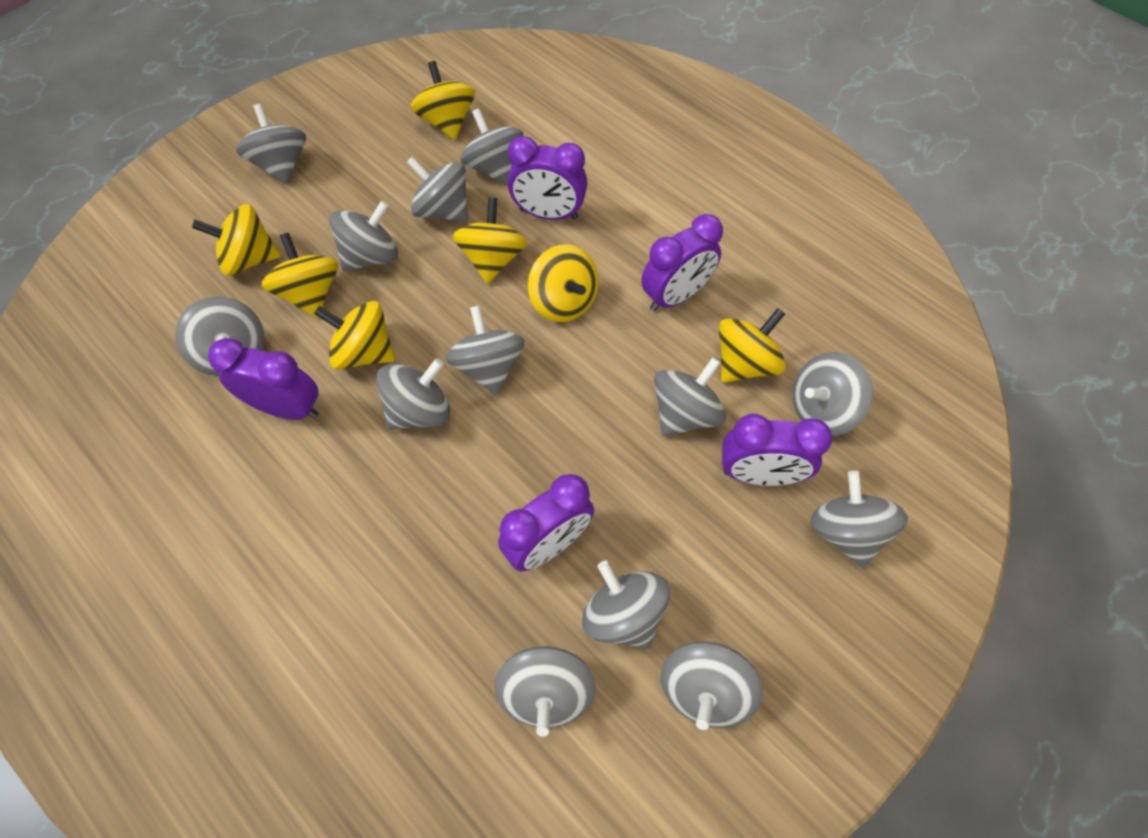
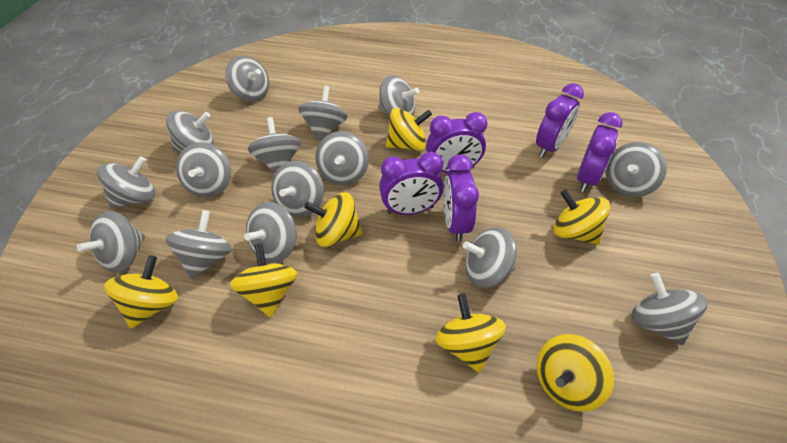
grey spinning top: [175,297,264,376] [236,104,306,184] [329,201,398,271] [376,358,450,430] [407,156,468,222] [445,305,525,395] [460,108,524,186] [495,646,596,737] [582,560,670,649] [654,357,726,437] [661,641,763,730] [793,352,873,436] [810,471,908,568] = 13 -> [77,211,145,273] [97,156,155,208] [165,210,232,280] [166,111,214,151] [176,142,231,198] [225,56,269,102] [244,202,297,263] [248,117,301,173] [271,161,324,218] [298,86,348,142] [315,131,369,185] [378,75,419,117] [463,227,517,288] [606,142,667,197] [631,273,708,345] = 15

